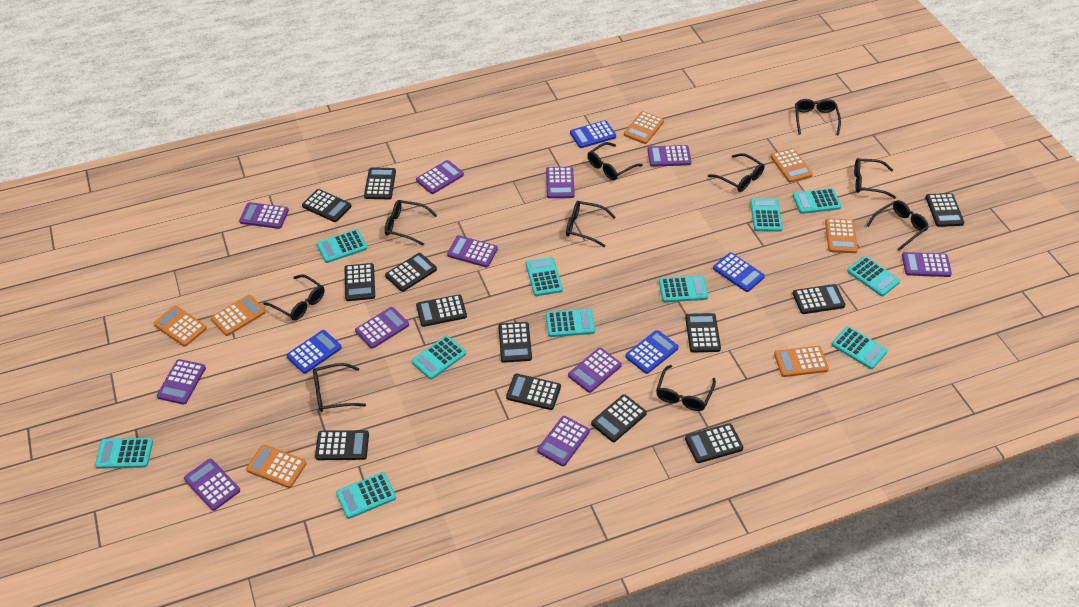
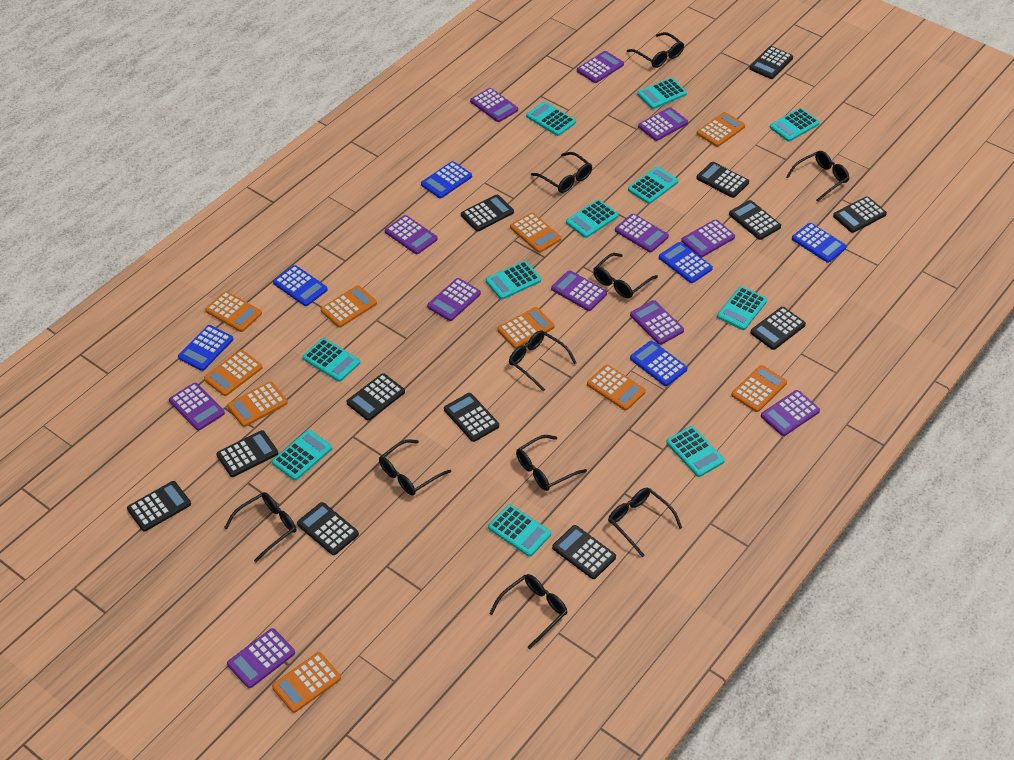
black calculator: [302,189,352,222] [315,430,369,460] [344,263,375,301] [364,167,396,199] [385,253,437,292] [416,294,467,327] [498,322,532,363] [506,374,561,410] [591,394,647,442] [685,313,721,352] [685,423,743,463] [792,284,845,314] [925,193,964,227] = 13 -> [127,481,191,531] [216,430,278,477] [297,502,359,555] [347,373,405,421] [444,393,499,442] [461,195,514,232] [552,525,616,579] [696,162,749,198] [729,200,781,240] [749,46,793,79] [750,307,806,350] [833,196,887,233] = 12
blue calculator: [286,330,342,374] [570,120,616,148] [625,330,679,374] [713,253,765,292] = 4 -> [178,325,233,371] [273,265,328,306] [421,161,472,198] [630,341,687,386] [659,242,713,283] [792,223,847,263] = 6
orange calculator: [153,306,207,347] [211,295,266,336] [246,444,307,488] [624,111,664,144] [770,148,813,183] [774,346,829,377] [825,218,858,253] = 7 -> [204,350,263,396] [205,291,262,332] [227,382,288,427] [272,652,341,713] [321,285,377,328] [498,307,555,349] [510,213,561,253] [587,365,646,411] [697,112,745,147] [731,365,787,412] = 10
purple calculator: [157,359,206,405] [184,459,240,511] [239,202,289,229] [355,307,409,349] [416,160,464,194] [447,235,498,267] [537,416,590,466] [546,167,575,198] [568,348,622,393] [648,145,692,167] [902,252,952,277] = 11 -> [169,383,225,431] [227,628,295,688] [385,215,438,254] [427,278,481,321] [470,88,518,122] [551,270,607,311] [577,51,624,83] [615,214,669,252] [630,300,684,345] [638,107,688,141] [681,219,735,258] [761,390,820,436] = 12

